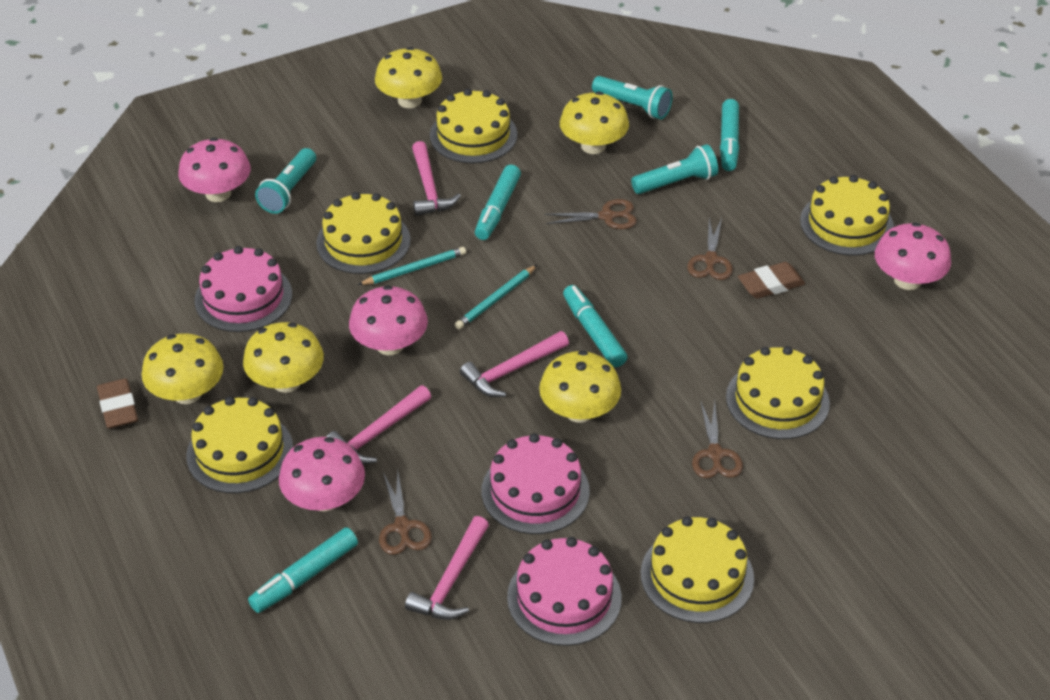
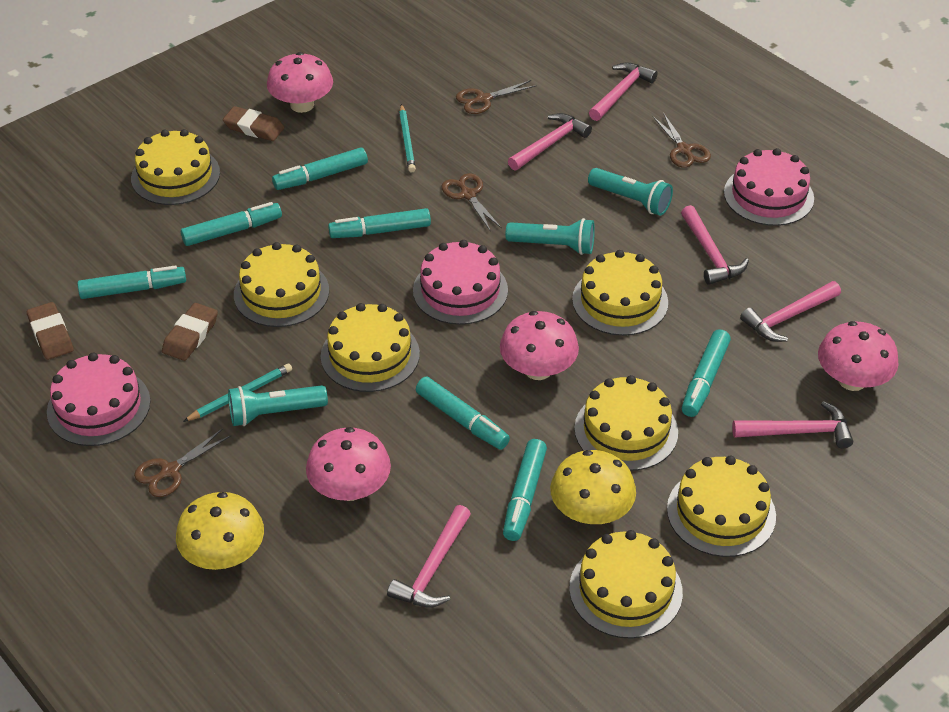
brown eraser: [97,378,138,429] [738,262,805,299] = 2 -> [27,302,74,360] [162,303,218,361] [223,106,284,141] = 3
pink hammer: [326,385,431,465] [405,516,489,620] [412,141,461,216] [460,331,569,397] = 4 -> [387,505,471,608] [508,113,592,171] [589,63,658,121] [681,205,749,285] [732,401,853,449] [740,281,841,342] = 6
turquoise marker: [248,527,358,613] [475,165,521,240] [563,285,628,367] [720,99,739,171] = 4 -> [78,265,186,299] [181,202,282,246] [272,147,368,190] [328,208,431,238] [416,377,510,450] [503,439,547,541] [682,329,731,417] = 7
yellow cake: [186,397,293,493] [316,192,411,274] [430,89,517,163] [641,516,754,623] [726,346,830,439] [800,175,894,256] = 6 -> [131,129,220,205] [234,242,329,327] [321,303,420,392] [569,530,683,639] [572,250,668,336] [574,375,678,471] [667,456,776,557] = 7
yellow mushroom: [142,333,224,404] [243,322,324,393] [375,47,442,108] [539,351,621,423] [560,92,629,154] = 5 -> [176,492,264,570] [550,450,636,524] = 2

